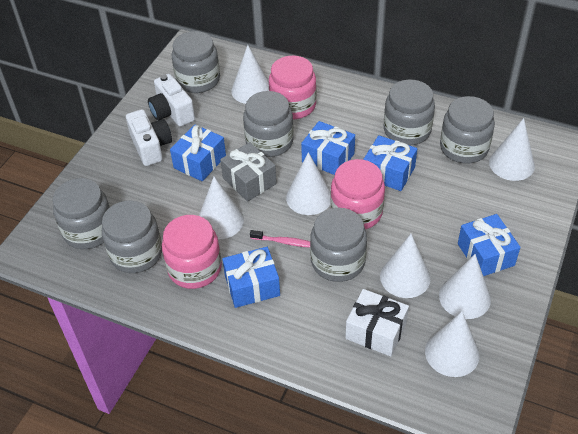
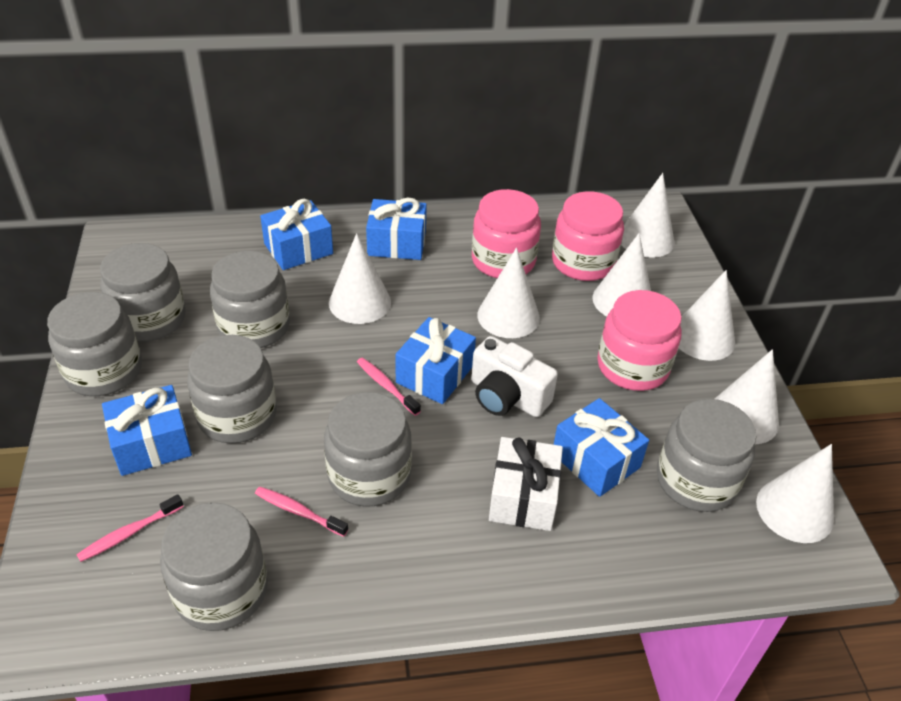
grey gift: [220,142,277,202] = 1 -> none = 0
pink toothbrush: [250,230,310,248] = 1 -> [76,494,184,562] [255,487,348,537] [357,358,421,416] = 3
white camera: [126,109,172,166] [148,74,195,127] = 2 -> [471,336,558,417] = 1

